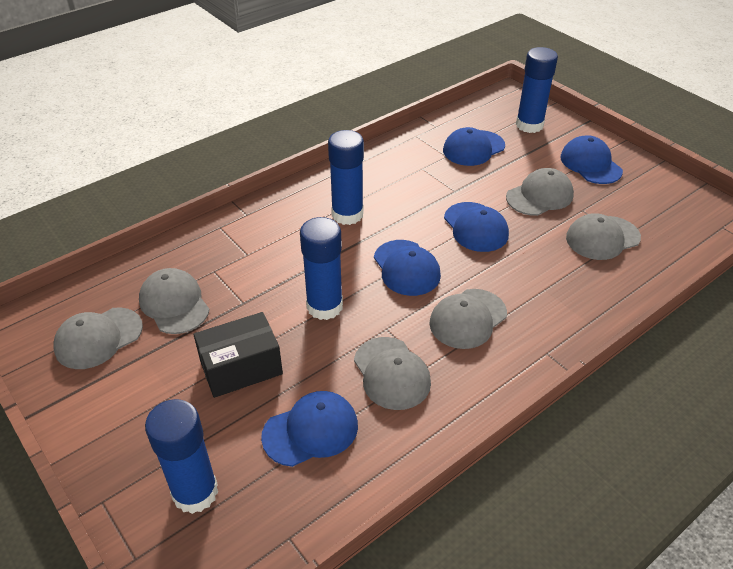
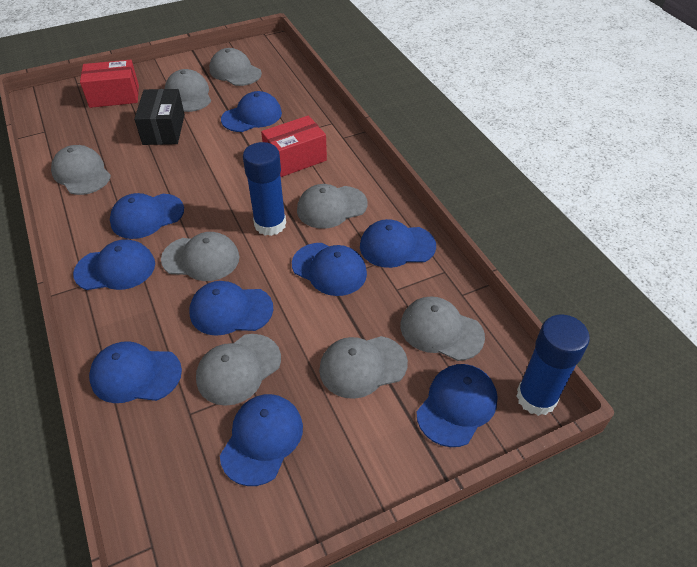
blue cap: [261,391,358,467] [374,240,441,296] [443,127,505,166] [444,202,509,252] [561,135,623,184] = 5 -> [73,239,155,290] [89,341,182,403] [110,193,184,239] [189,281,273,336] [220,394,303,486] [221,91,282,132] [292,243,367,296] [360,219,436,268] [416,364,498,447] = 9
blue glue stick: [145,399,218,514] [300,217,343,320] [328,130,364,225] [516,47,558,133] = 4 -> [243,142,286,236] [516,315,590,416] = 2
grey cap: [53,307,143,369] [139,268,210,334] [354,337,431,410] [429,289,507,349] [506,168,574,216] [566,213,641,260] = 6 -> [51,145,111,195] [161,232,239,281] [165,69,211,112] [196,334,281,406] [209,48,262,86] [297,184,368,229] [319,336,408,399] [400,297,485,361] = 8
red box: none = 0 -> [80,60,139,108] [261,115,327,177] = 2

